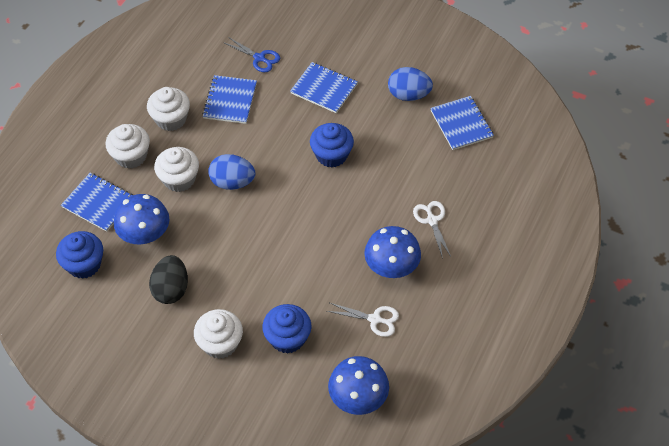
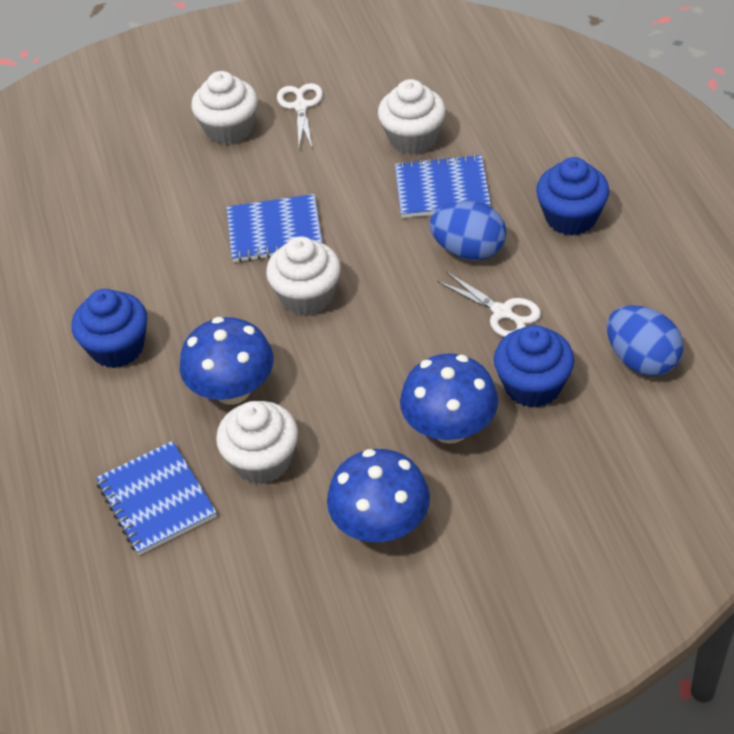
black egg: [149,255,188,304] = 1 -> none = 0
blue notebook: [61,173,133,232] [202,75,257,124] [290,62,358,113] [430,96,494,150] = 4 -> [96,441,217,555] [227,194,322,262] [395,154,491,218] = 3
blue scissors: [223,37,280,72] = 1 -> none = 0

